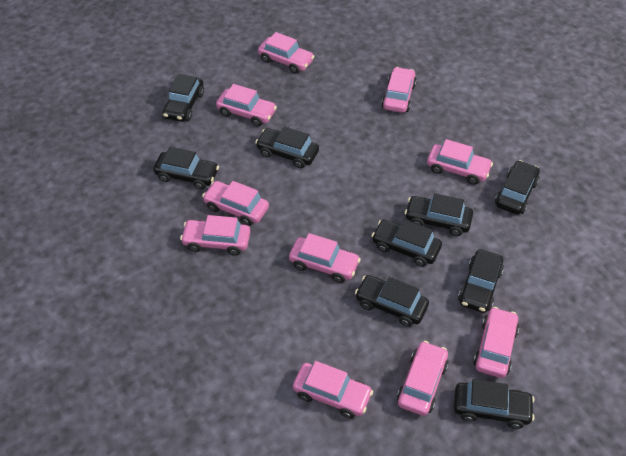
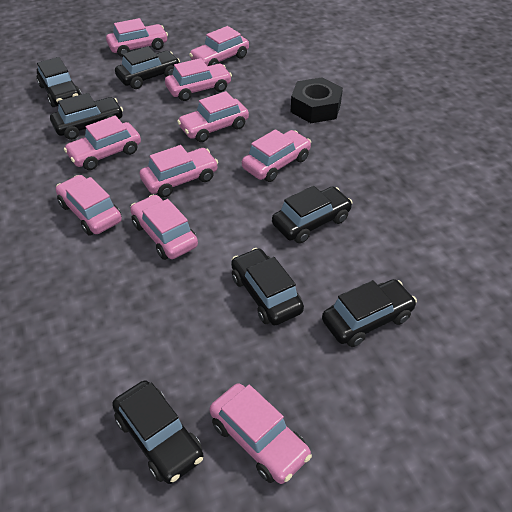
black car: [153,147,219,190] [162,74,204,122] [255,126,319,168] [355,275,429,327] [372,220,442,267] [405,193,473,236] [454,379,535,429] [458,249,504,313] [495,160,540,215] = 9 -> [37,57,81,107] [50,93,123,140] [112,381,203,484] [115,46,180,89] [231,248,304,325] [272,186,353,243] [322,279,417,347] = 7
black nut: none = 0 -> [291,77,343,123] = 1

